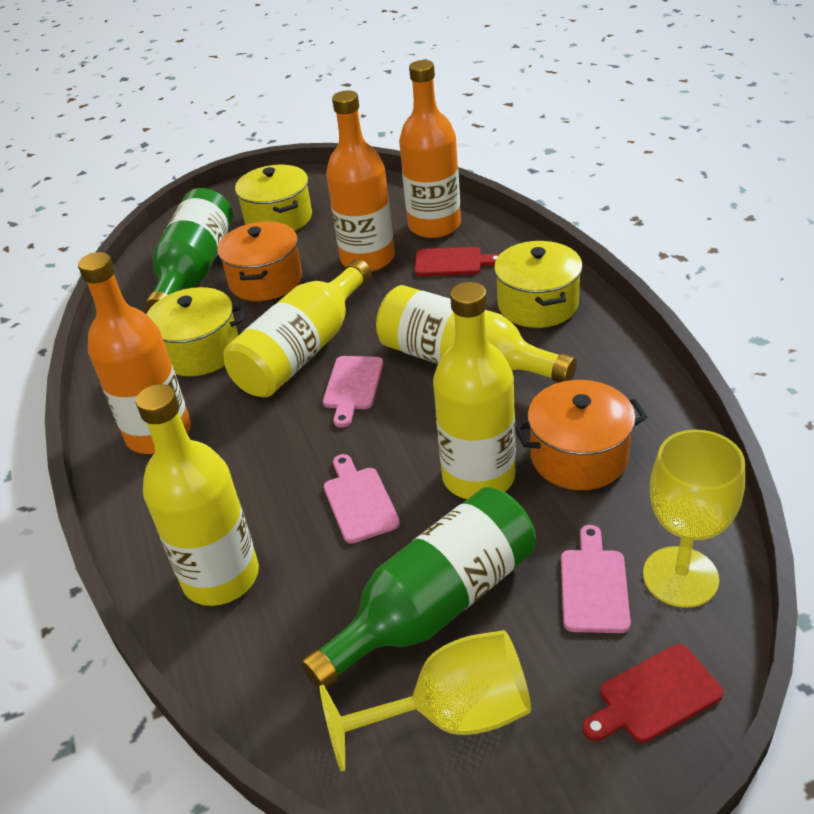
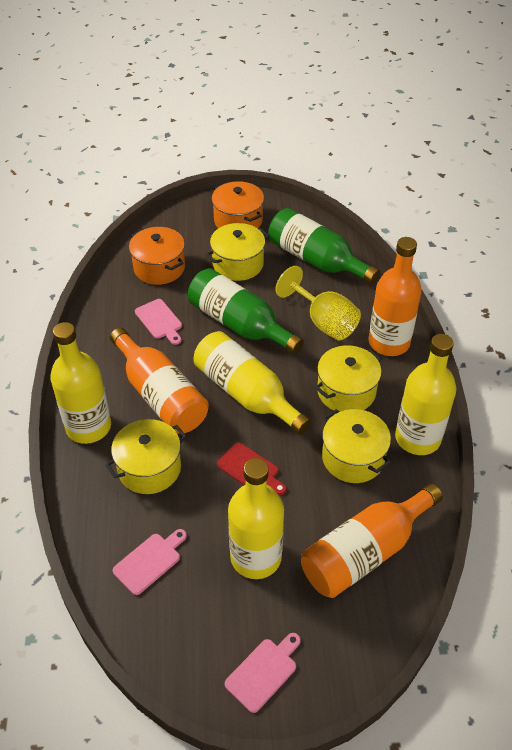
red cutting board: [415,247,500,276] [582,644,723,743] = 2 -> [217,443,287,495] = 1
yellow goblet: [320,630,531,772] [643,429,745,608] = 2 -> [276,266,361,341] = 1
yellow pot: [146,287,245,376] [235,165,312,231] [494,241,583,328] = 3 -> [105,419,187,494] [205,223,269,281] [315,345,382,412] [322,409,391,483] = 4

